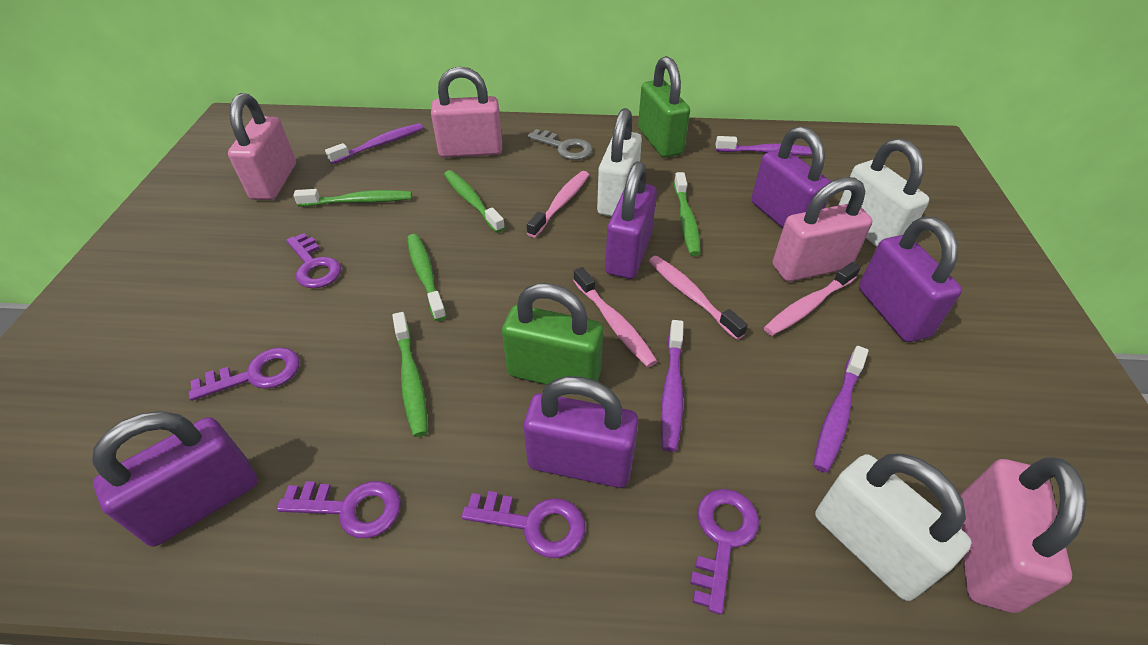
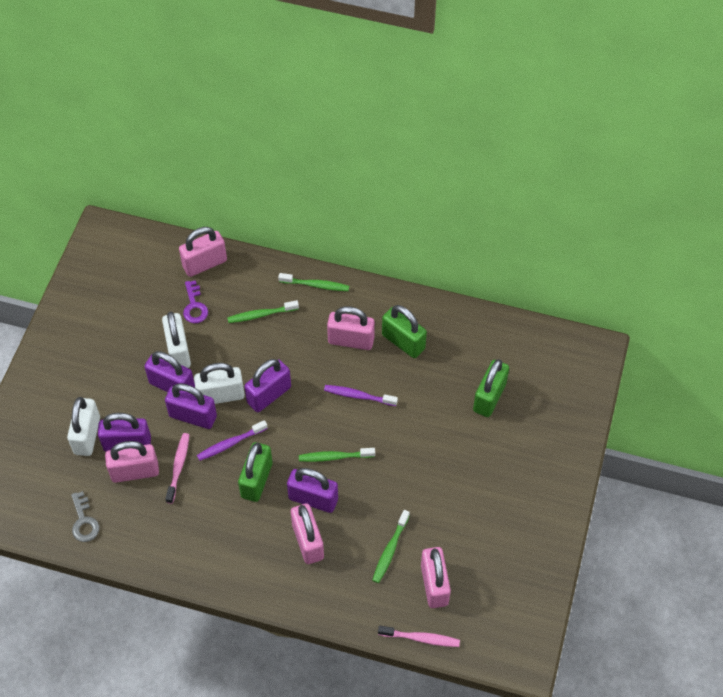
green padlock: [502,283,603,385] [638,56,690,158] = 2 -> [238,442,272,502] [382,305,427,358] [473,359,509,417] = 3
green toothbrush: [293,189,412,206] [392,312,428,437] [407,234,447,321] [444,170,505,233] [674,172,701,256] = 5 -> [227,300,299,323] [278,273,349,291] [299,448,375,462] [373,510,410,583] = 4
pink padlock: [228,93,296,200] [431,66,502,158] [772,177,872,282] [960,457,1087,613] = 4 -> [105,441,159,483] [179,227,227,277] [291,503,324,564] [327,306,375,350] [421,547,451,608] = 5
pink toothbrush: [527,171,589,238] [573,267,657,367] [649,256,748,340] [764,262,861,336] = 4 -> [165,433,189,504] [378,626,460,647] = 2
purple key: [188,347,299,401] [277,481,401,538] [286,233,341,288] [462,491,585,558] [690,489,759,615] = 5 -> [183,280,208,323] = 1
purple toothbrush: [325,123,423,164] [661,320,684,452] [716,136,812,156] [813,346,869,473] = 4 -> [197,420,268,461] [324,385,398,406] = 2

